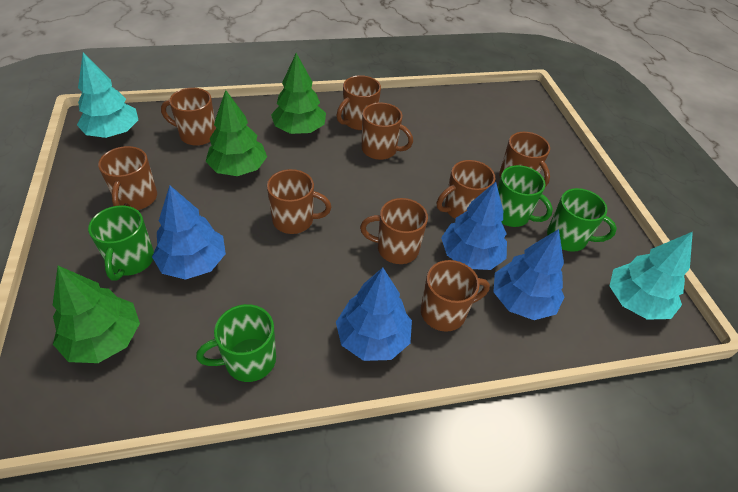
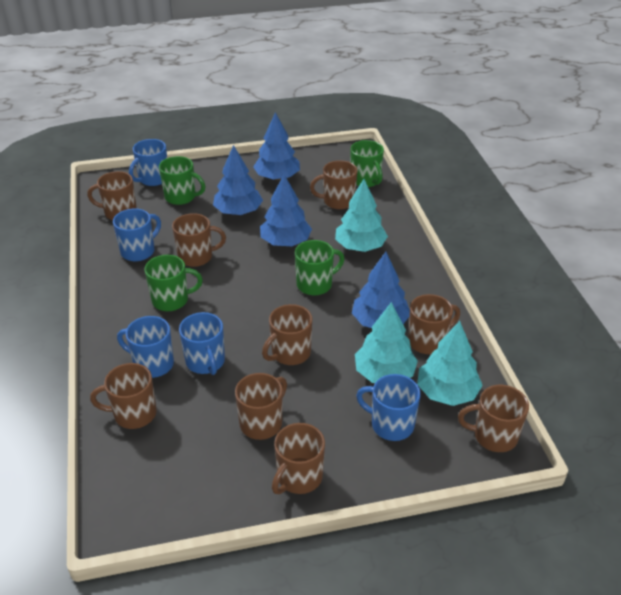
blue mug: none = 0 -> [113,209,161,261] [117,316,174,378] [129,139,167,186] [179,312,225,375] [356,374,421,441] = 5
green tree: [52,266,140,363] [205,90,267,176] [271,53,326,134] = 3 -> none = 0
turquoise tree: [77,53,138,138] [610,232,693,320] = 2 -> [335,179,388,252] [355,302,418,383] [417,321,483,406] = 3

